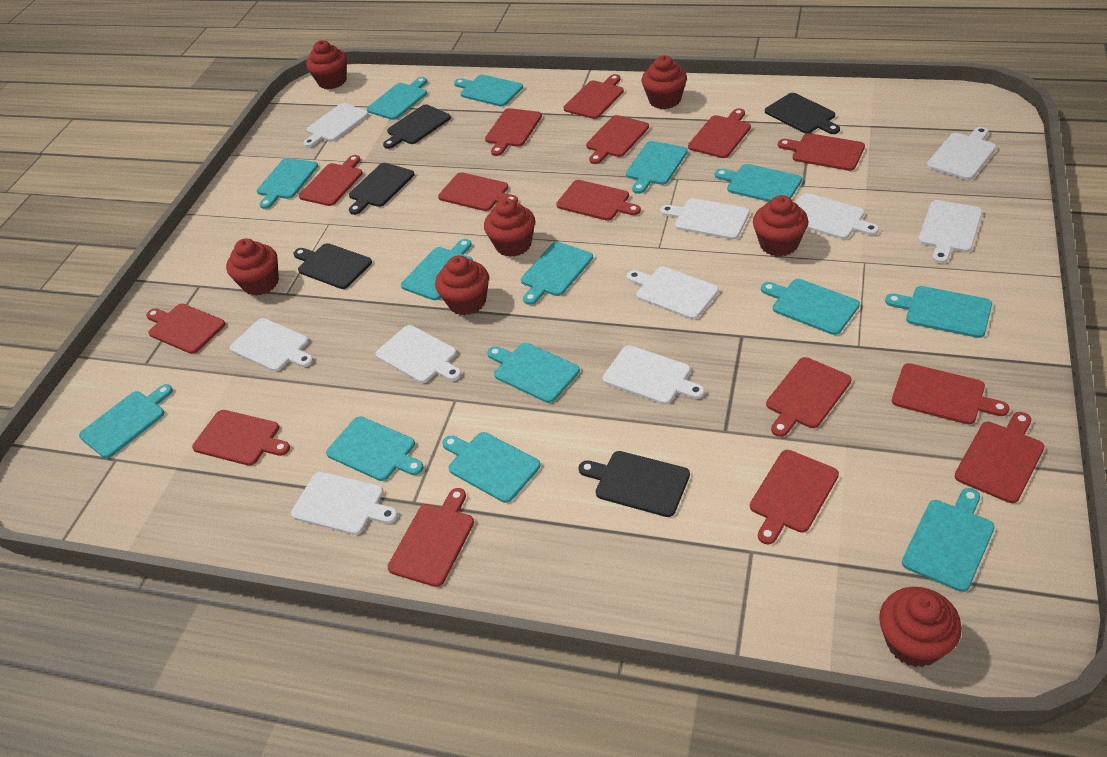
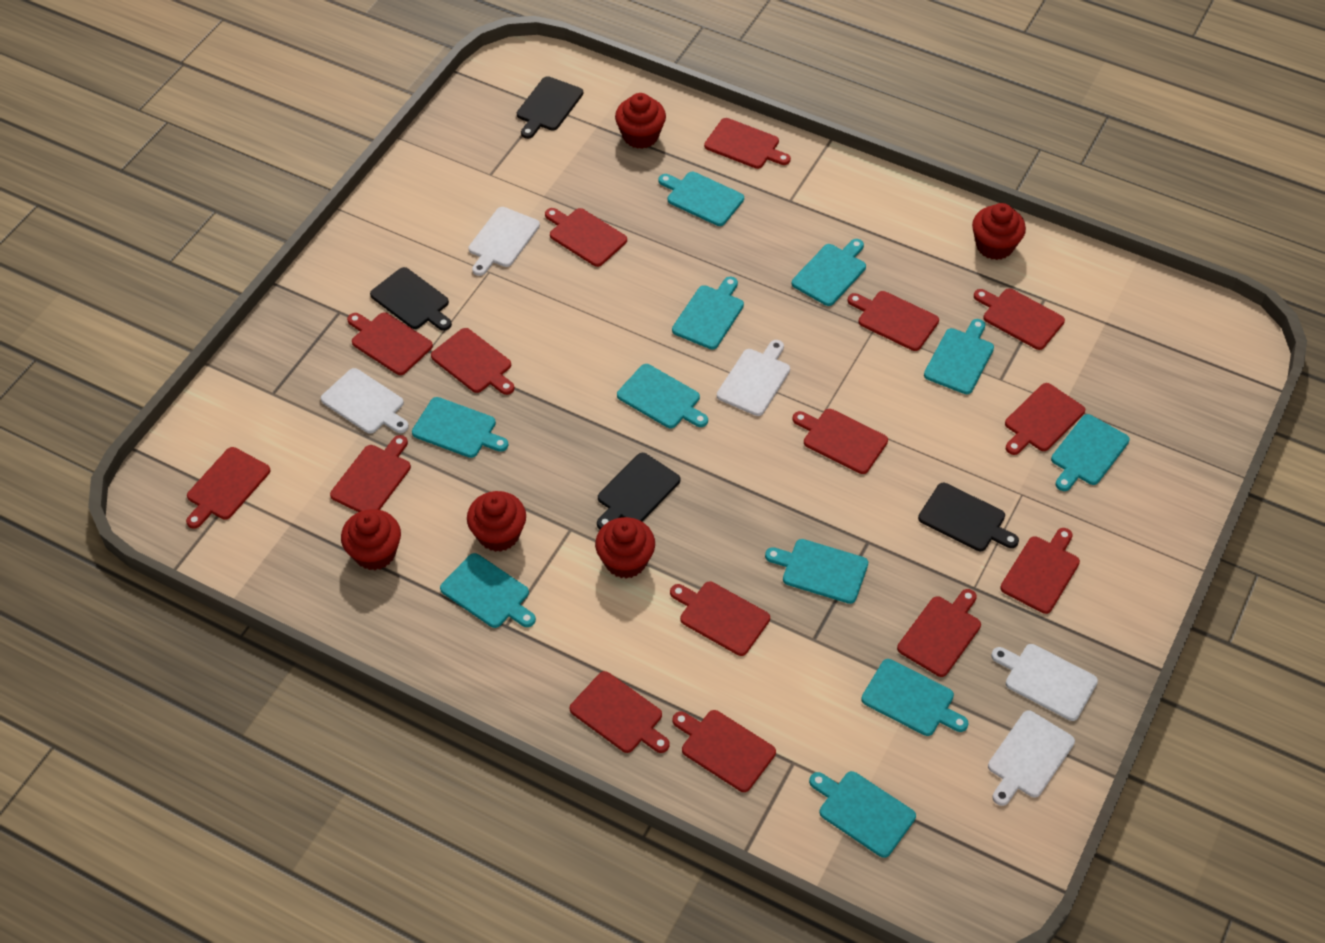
black cutting board: [293,243,372,289] [349,163,414,215] [383,104,451,149] [578,451,690,517] [765,93,840,134] = 5 -> [370,267,452,331] [517,76,583,139] [597,453,680,529] [918,483,1019,551] = 4
red cupcake: [226,238,279,296] [306,40,347,89] [435,255,489,315] [484,198,535,257] [642,55,687,109] [753,195,809,257] [879,587,962,667] = 7 -> [341,509,401,570] [467,491,526,552] [595,517,655,579] [615,93,666,149] [972,203,1026,260] = 5
turquoise cutting board: [79,384,173,458] [257,158,318,209] [326,416,424,481] [367,77,427,120] [401,239,473,300] [442,432,541,503] [454,75,523,106] [487,343,580,403] [521,242,593,305] [626,141,688,194] [715,164,802,202] [761,279,860,335] [885,286,992,338] [902,488,995,592] = 14 -> [412,397,508,458] [440,553,536,628] [617,364,708,428] [659,172,744,226] [672,277,744,349] [765,539,868,604] [792,239,866,306] [809,771,916,858] [861,659,969,736] [924,319,994,394] [1051,414,1130,491] = 11
white cutting board: [230,318,313,372] [291,472,398,535] [303,103,369,147] [375,325,461,383] [603,345,705,404] [627,267,719,319] [660,198,750,240] [796,193,879,239] [918,200,982,263] [927,127,996,180] = 10 -> [321,368,409,434] [468,207,540,276] [717,340,790,416] [988,710,1075,806] [991,644,1098,721] = 5

